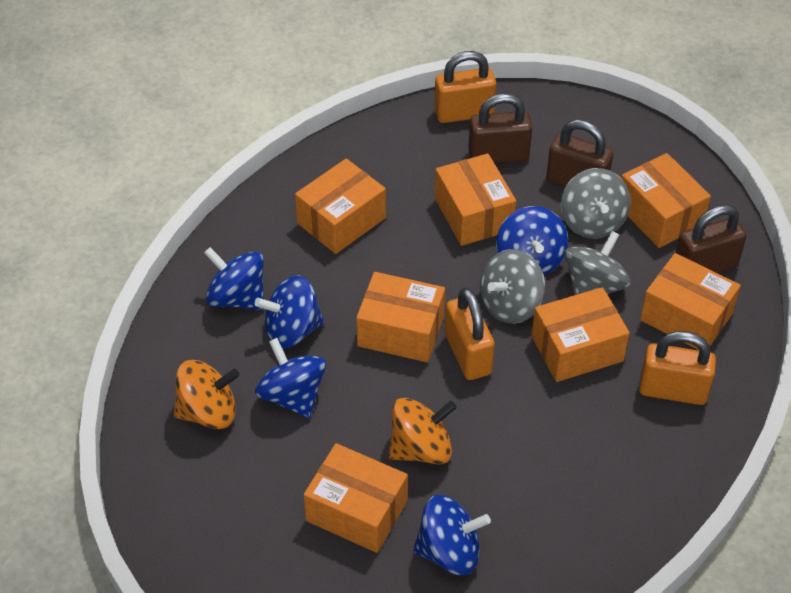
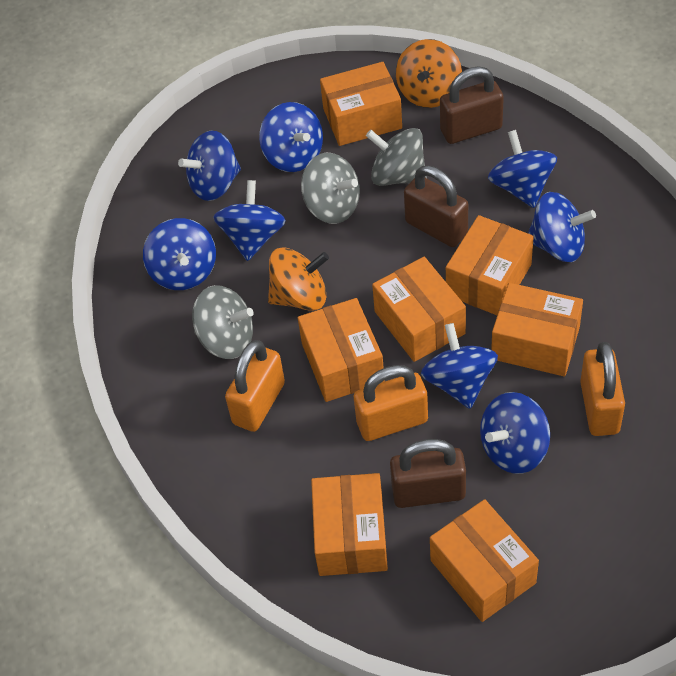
blue spinning top: [204,247,264,310] [255,275,324,349] [255,338,326,418] [413,495,491,575] [496,206,568,275] = 5 -> [143,218,216,290] [178,130,241,201] [213,180,286,261] [259,102,323,172] [421,323,498,409] [480,392,550,474] [488,130,557,208] [528,192,596,262] = 8

